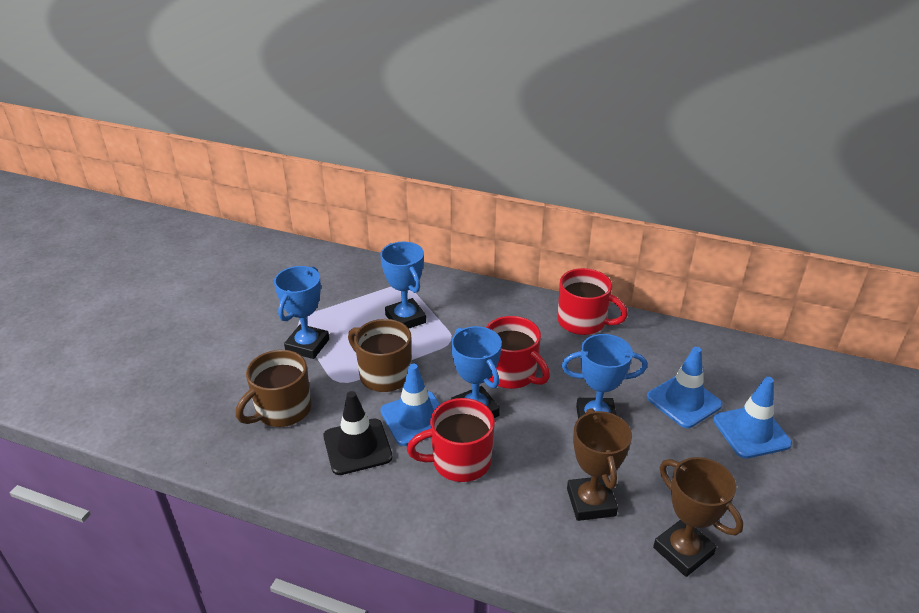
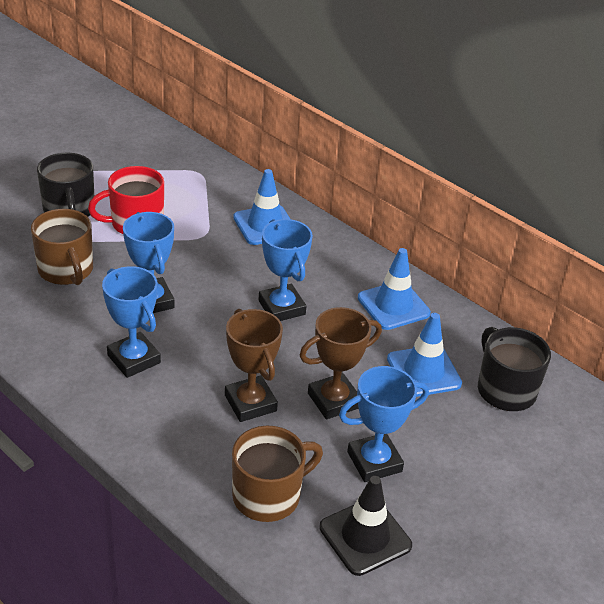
black mug: none = 0 -> [37,153,94,217] [478,327,551,411] = 2
red mug: [407,398,495,482] [486,316,550,389] [557,268,628,335] = 3 -> [88,166,164,234] = 1

